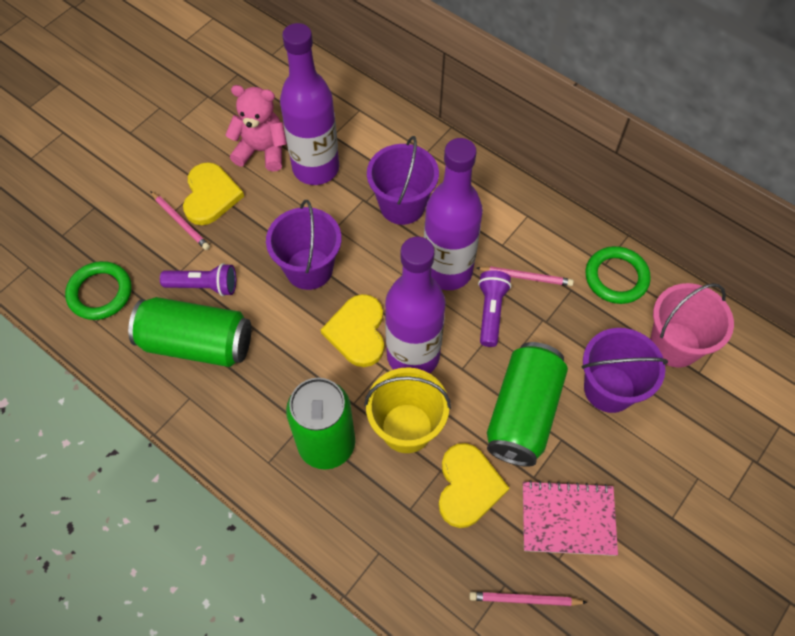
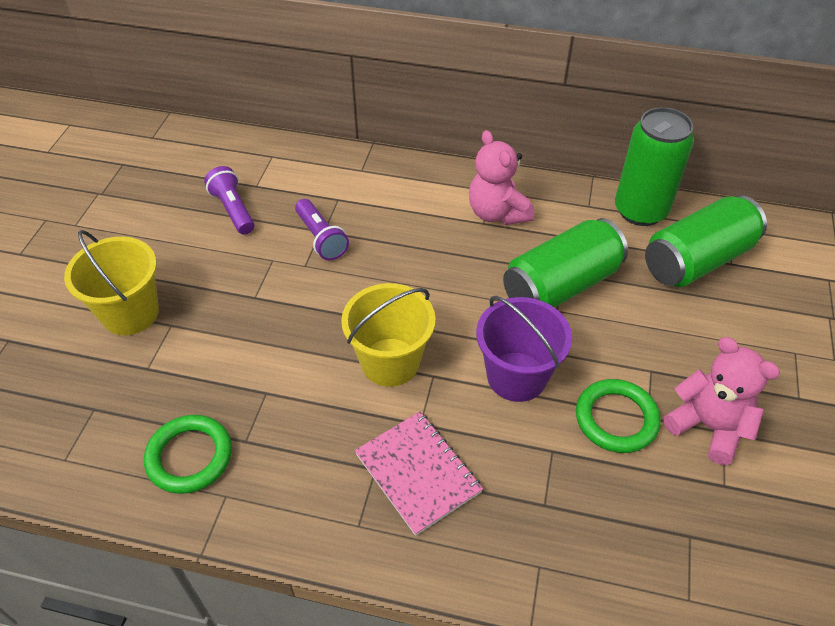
pink bucket: [650,283,734,368] = 1 -> none = 0
pink pencil: [150,191,210,250] [469,592,588,606] [477,266,574,286] = 3 -> none = 0
pink teddy bear: [225,85,287,171] = 1 -> [469,130,534,225] [663,337,780,465] = 2
purple bottle: [280,23,339,185] [385,236,446,373] [424,138,483,290] = 3 -> none = 0
purple bucket: [266,200,341,290] [367,136,439,225] [582,328,668,413] = 3 -> [476,296,572,402] = 1
yellow bucket: [364,367,451,453] = 1 -> [64,230,159,335] [341,283,436,387] = 2
yellow heart: [183,162,244,225] [321,294,384,367] [439,443,509,528] = 3 -> none = 0

